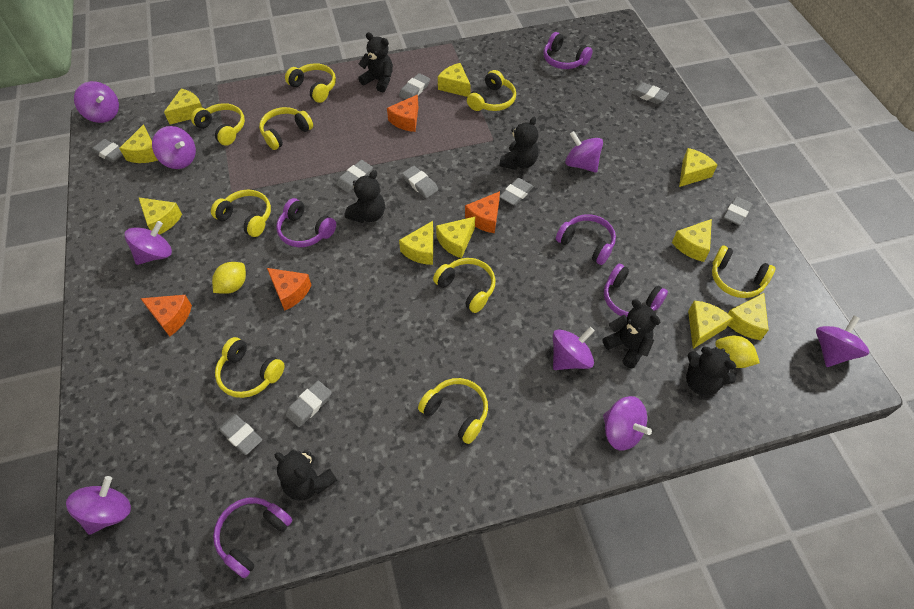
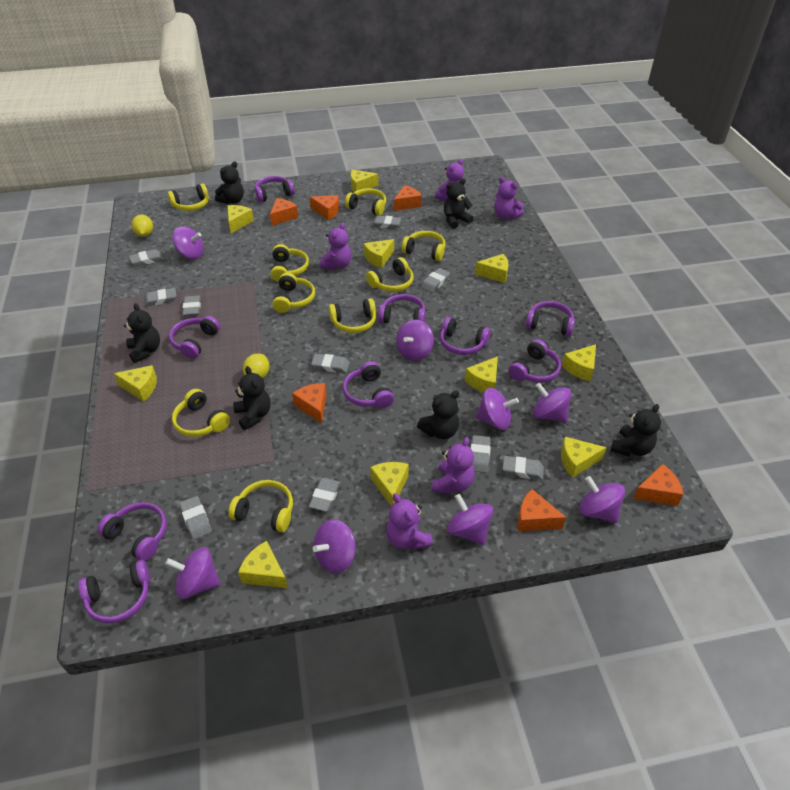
grey eraser: [92,139,123,163] [218,414,262,455] [286,381,332,427] [337,160,373,193] [399,73,430,100] [402,166,438,198] [500,178,534,206] [631,82,669,104] [723,197,753,226] = 9 -> [129,249,164,266] [144,288,176,307] [179,496,212,540] [182,296,201,316] [309,478,341,512] [311,354,350,373] [371,216,401,229] [421,268,450,293] [471,435,491,473] [503,456,544,480] = 10
orange cheese: [140,295,192,337] [267,268,311,311] [387,95,418,132] [465,191,500,233] = 4 -> [270,198,298,226] [292,383,326,424] [310,195,339,220] [394,185,422,211] [518,489,566,531] [633,464,684,506] = 6
purple headphones: [213,497,292,578] [276,198,336,247] [543,32,593,69] [556,214,616,265] [604,264,668,317] = 5 -> [78,560,150,623] [97,502,167,561] [169,316,220,359] [255,176,295,202] [342,361,394,408] [378,294,426,323] [440,317,491,355] [508,339,561,383] [525,301,575,336] = 9
purple teddy bear: none = 0 -> [320,223,351,270] [386,493,433,550] [432,437,475,494] [435,159,465,201] [494,177,524,219] = 5

